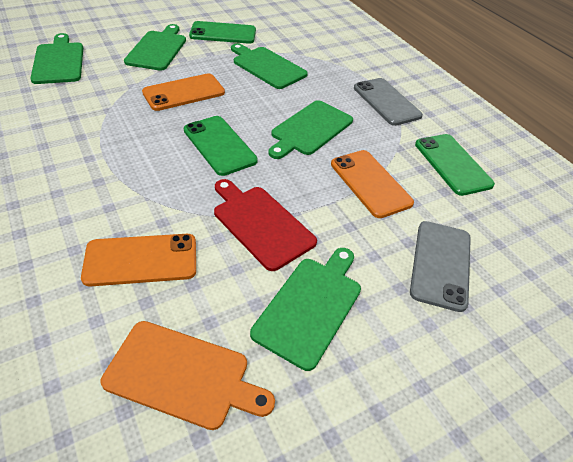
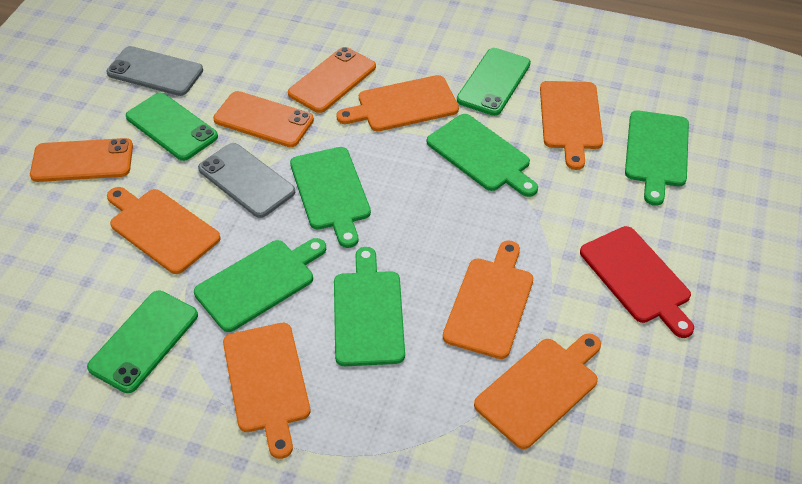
orange cutting board: [101,321,275,430] = 1 -> [107,187,221,274] [223,323,310,459] [336,75,459,131] [443,240,533,359] [474,333,601,449] [540,81,603,170] = 6

